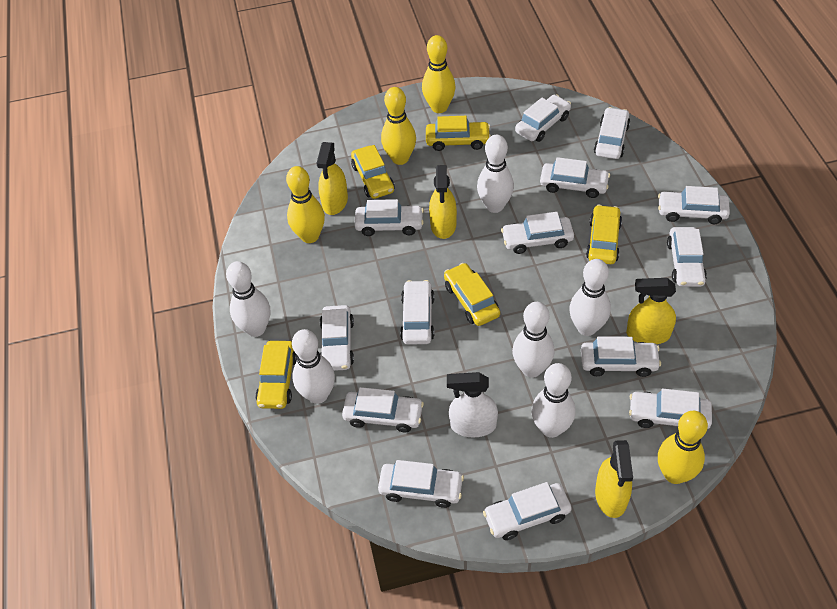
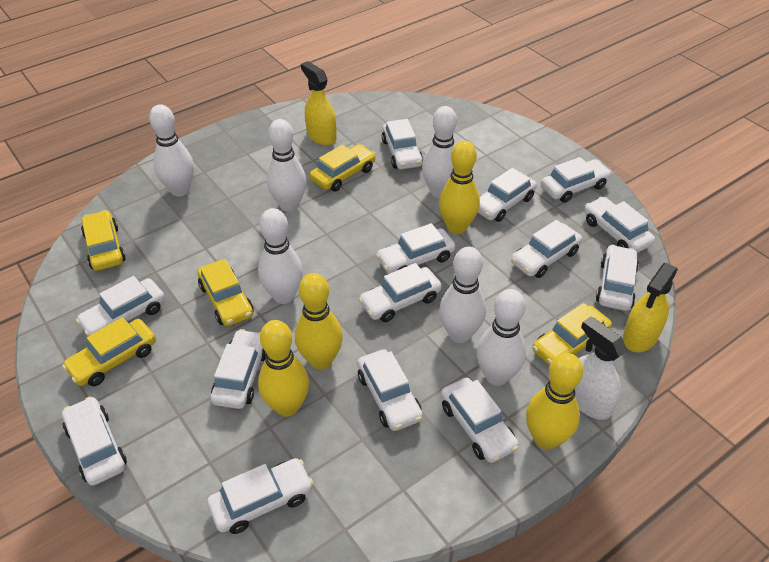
yellow spray bottle: [316,142,348,215] [429,165,457,239] [595,440,633,518] [626,278,676,344] = 4 -> [301,61,336,145] [623,263,678,352] = 2

